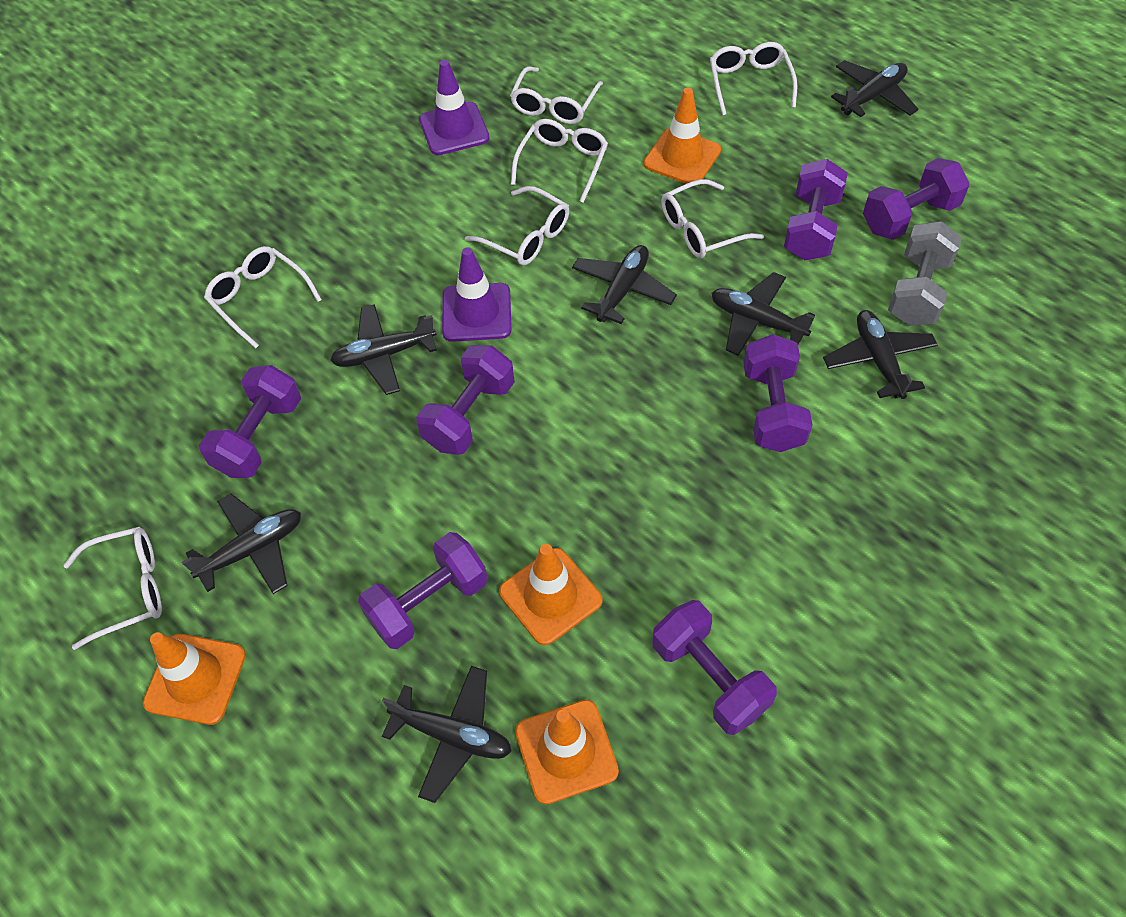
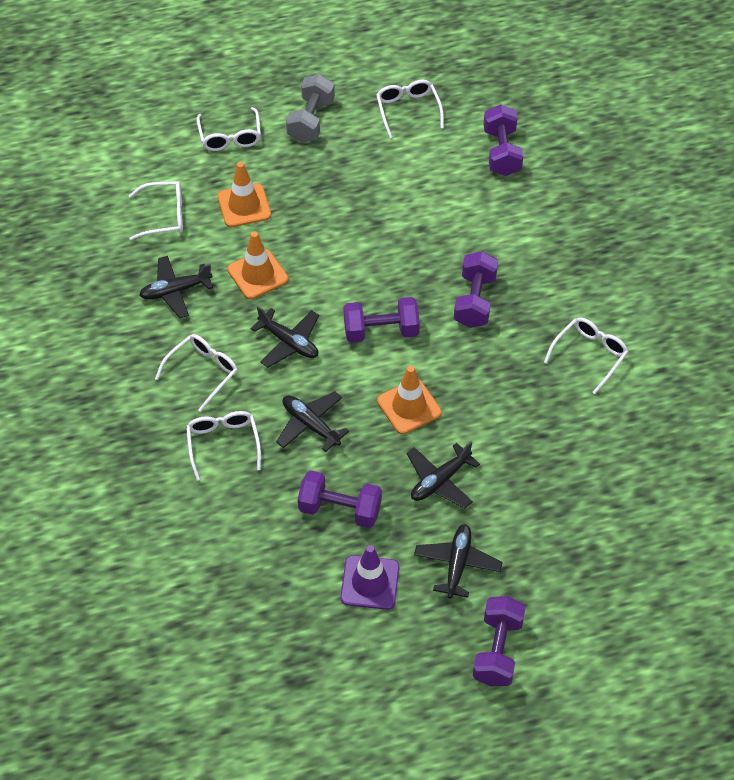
black plane: [182,494,301,594] [330,304,437,395] [382,666,512,803] [572,245,677,324] [712,272,815,356] [823,310,938,399] [831,60,919,117] = 7 -> [139,256,213,319] [251,306,319,368] [276,391,349,452] [407,442,480,508] [414,524,503,599] = 5
orange traffic cone: [143,632,246,725] [499,544,603,645] [515,700,619,804] [644,88,721,184] = 4 -> [218,162,271,227] [227,231,288,299] [377,366,442,434] = 3
purple dumbbell: [199,365,301,478] [358,532,488,649] [416,345,515,455] [652,600,777,735] [743,334,813,452] [784,159,848,260] [863,158,970,240] = 7 -> [298,470,382,528] [344,297,420,343] [454,251,498,328] [473,596,526,686] [483,104,523,176] = 5
purple traffic cone: [419,60,490,155] [442,247,511,342] = 2 -> [340,545,399,610] = 1
white glasses: [64,527,162,650] [204,246,322,348] [465,186,569,265] [510,67,603,124] [511,119,608,203] [661,179,764,258] [710,42,797,116] = 7 -> [129,181,183,241] [155,334,238,412] [186,411,261,481] [196,107,261,151] [376,80,444,138] [544,317,628,394] = 6

